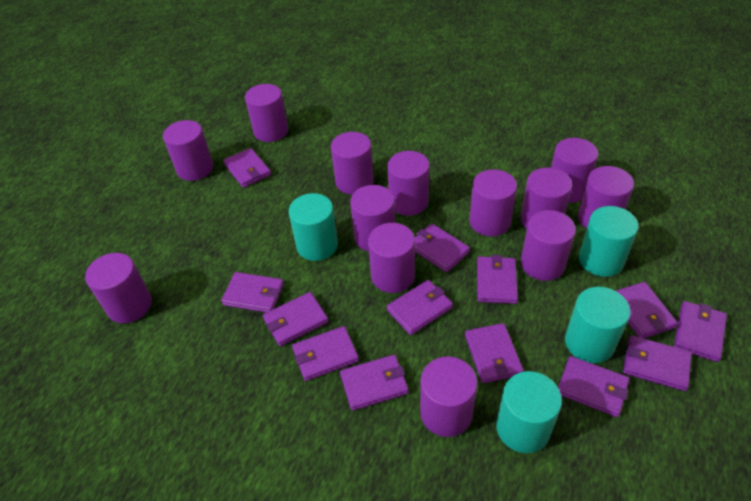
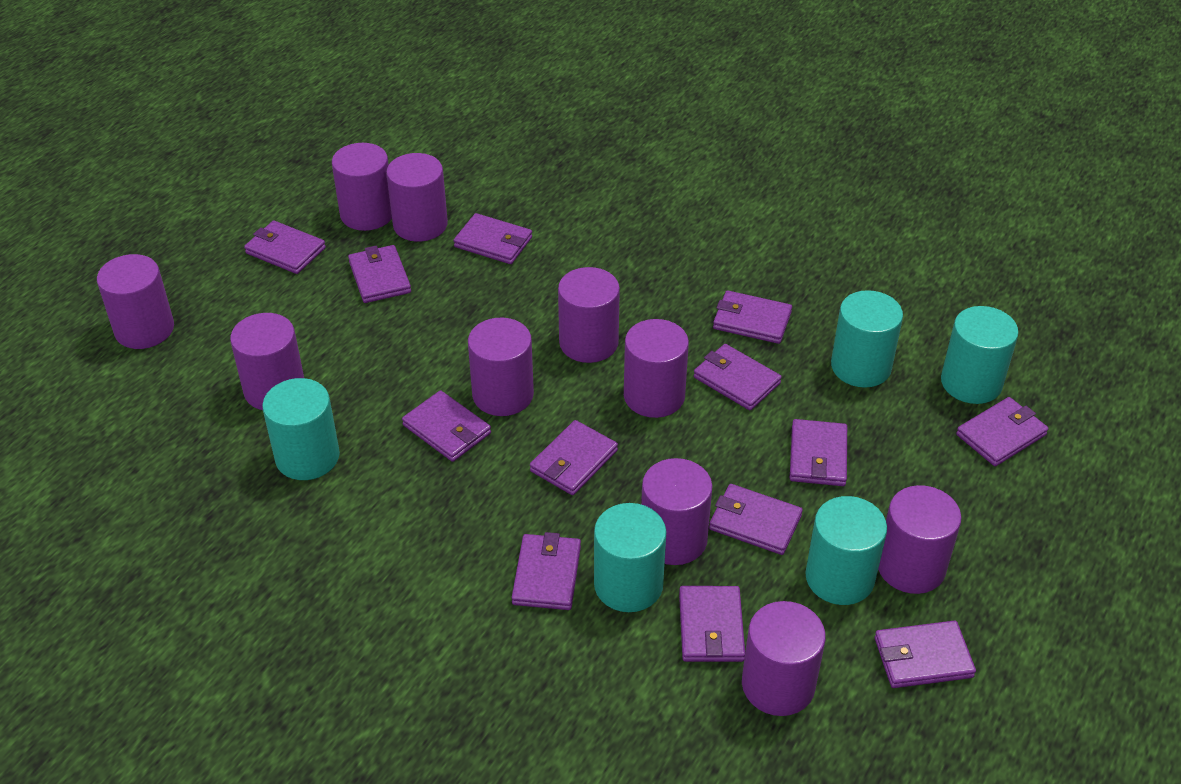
purple cylinder: [85,253,152,323] [163,120,213,181] [245,84,288,142] [331,132,374,195] [350,185,395,252] [368,223,415,293] [387,151,430,216] [420,357,477,437] [469,169,517,236] [521,167,572,229] [521,210,576,281] [551,138,598,203] [578,166,634,229] = 13 -> [97,254,174,349] [230,313,304,410] [332,143,392,231] [386,153,448,242] [468,318,534,416] [558,267,620,363] [624,319,689,418] [641,458,713,565] [742,601,826,716] [878,485,961,594] = 10
turquoise cylinder: [289,193,338,261] [496,371,562,453] [565,287,631,363] [579,206,639,277] = 4 -> [262,378,340,480] [594,503,667,612] [805,496,887,605] [831,290,903,388] [941,306,1019,404] = 5

